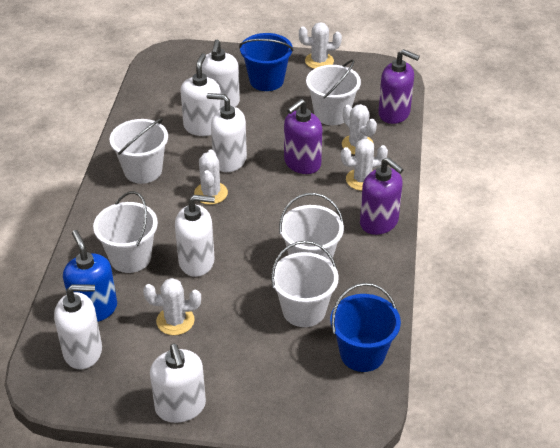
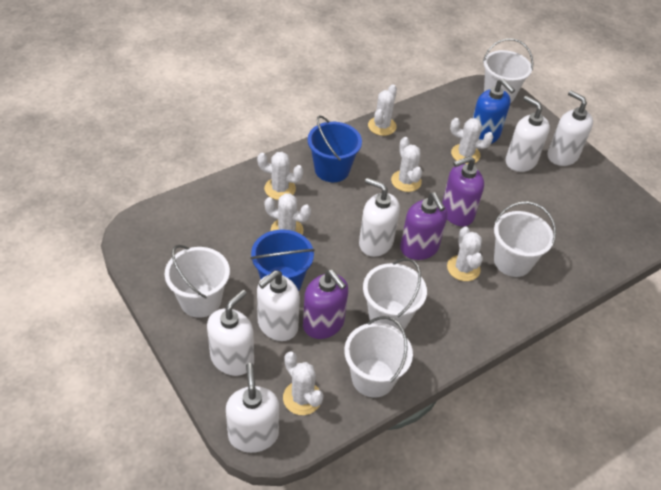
white cactus: [143,278,201,335] [194,149,228,205] [299,22,342,69] [341,139,388,191] [342,104,377,155] = 5 -> [257,152,304,200] [265,193,311,235] [283,351,324,415] [368,84,397,136] [391,137,422,192] [447,227,483,281] [450,118,493,164] = 7

